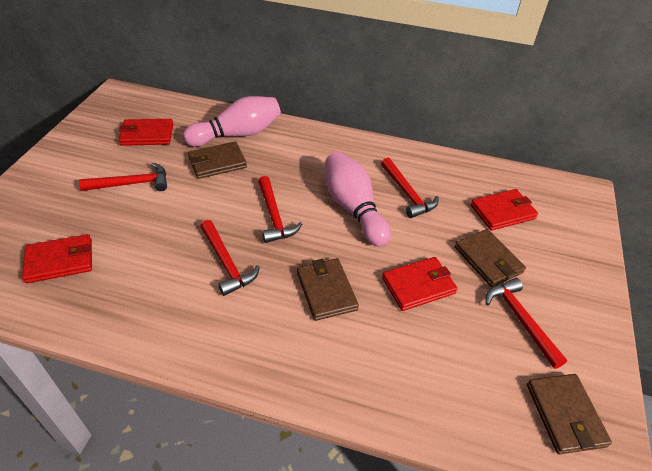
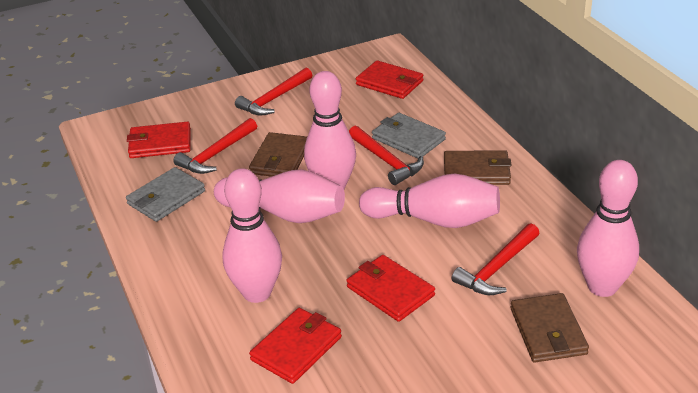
brown wallet: [188,142,247,179] [297,258,359,321] [455,229,526,287] [527,374,612,454] = 4 -> [249,132,307,177] [444,150,512,185] [511,293,589,362] = 3
grey wallet: none = 0 -> [126,167,205,222] [372,113,446,159] = 2
pink bowling pin: [183,96,281,147] [325,152,391,246] = 2 -> [214,170,345,223] [222,168,282,303] [304,71,356,189] [359,174,500,228] [577,160,639,297] = 5
red hammer: [79,163,167,191] [200,220,260,296] [258,176,302,243] [381,158,439,218] [485,278,567,369] = 5 -> [173,118,257,174] [235,68,312,116] [349,126,424,185] [452,223,539,295] = 4

